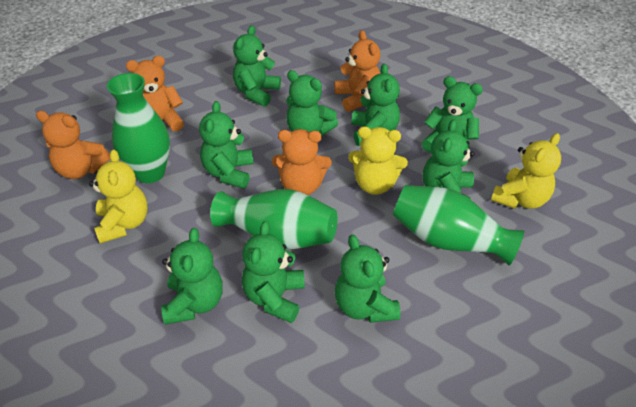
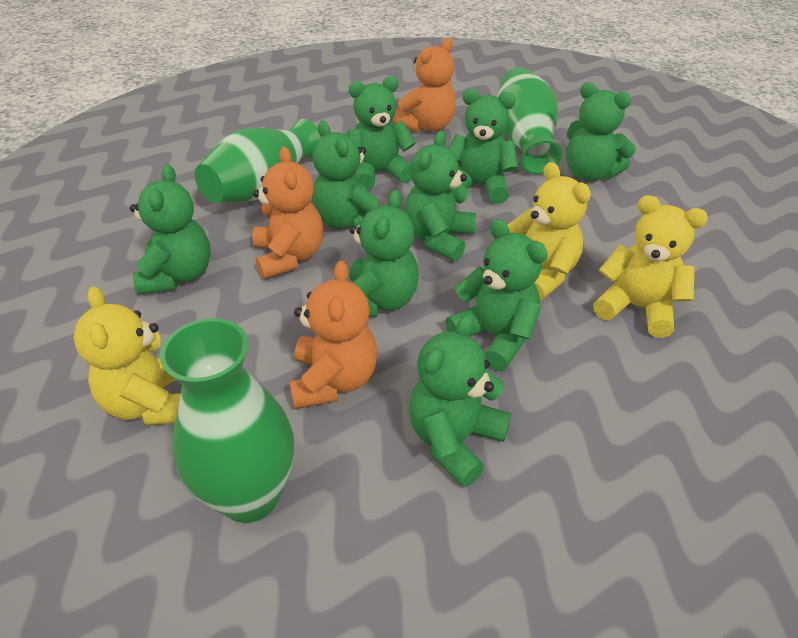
orange teddy bear: [36,111,110,179] [126,56,184,131] [272,129,331,195] [334,30,380,112] = 4 -> [252,147,323,279] [290,261,378,409] [393,38,456,132] = 3

